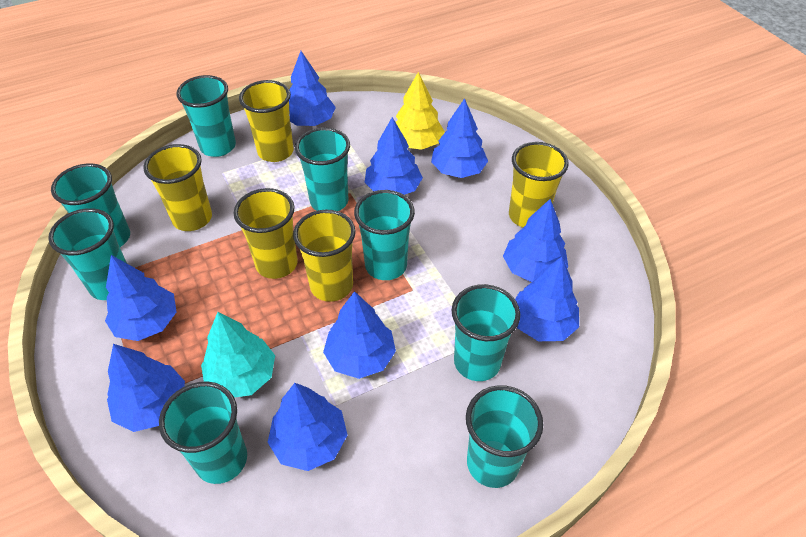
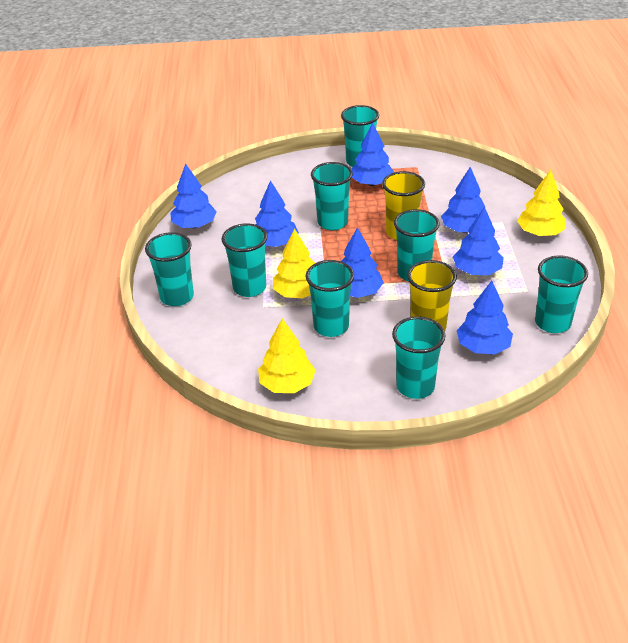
blue tree: [105,255,177,341] [107,344,185,432] [267,383,347,471] [289,51,336,126] [323,291,396,379] [365,117,423,195] [431,98,488,178] [503,199,568,282] [515,257,579,341] = 9 -> [170,164,217,228] [255,180,299,247] [341,227,384,298] [351,123,394,186] [441,167,485,233] [453,206,504,275] [457,281,513,354] = 7
turquoise tree: [201,312,275,398] = 1 -> none = 0
yellow cup: [143,144,212,231] [234,188,298,279] [239,80,294,162] [293,210,356,302] [509,142,569,227] = 5 -> [382,171,425,240] [407,260,457,331] = 2
yellow tree: [396,72,445,150] = 1 -> [258,318,316,393] [273,229,315,298] [517,170,566,236] = 3

